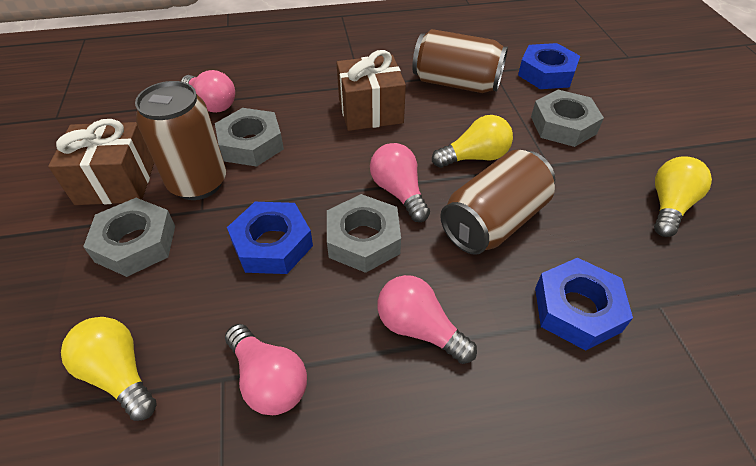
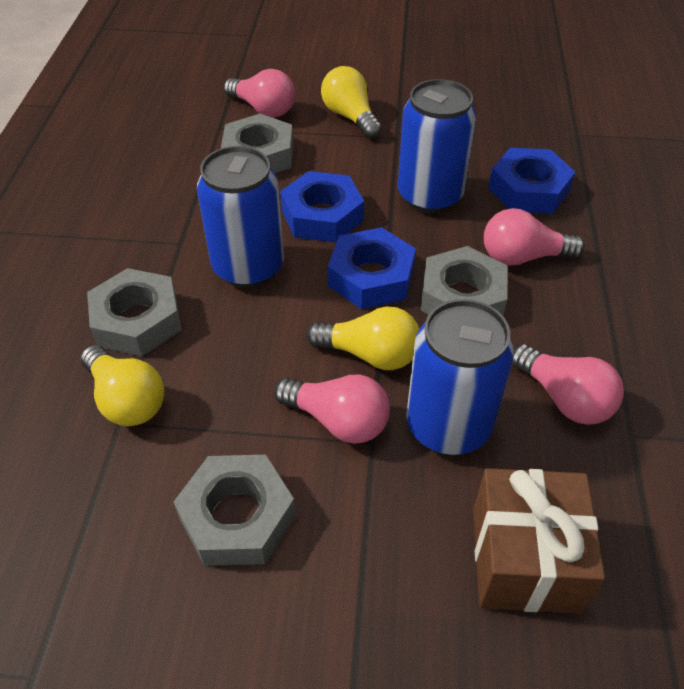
blue can: none = 0 -> [197,146,284,288] [398,79,476,214] [406,299,514,455] = 3
brown can: [135,81,226,200] [412,29,508,93] [440,150,555,255] = 3 -> none = 0
brown gift: [48,119,154,205] [336,50,406,131] = 2 -> [473,468,605,614] = 1

